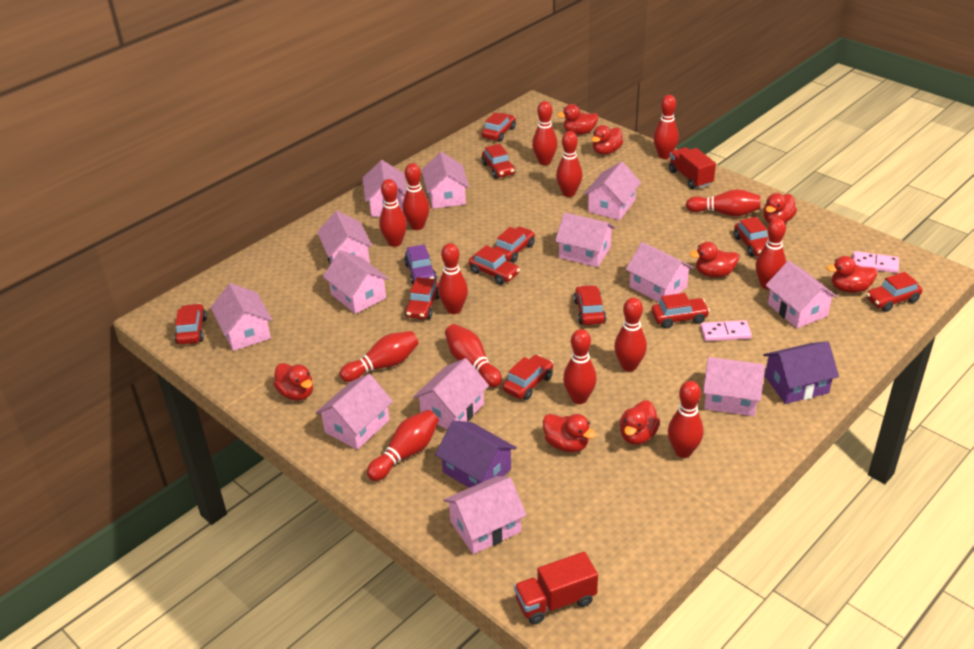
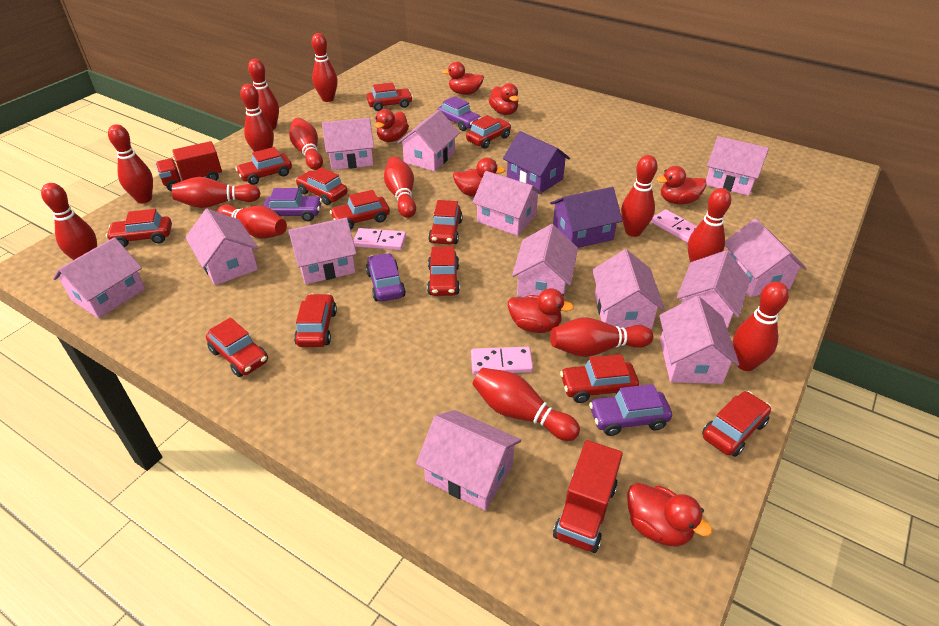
pink domino: [700,320,752,341] [853,251,899,273] = 2 -> [353,228,406,250] [471,347,533,374] [651,209,697,243] = 3
purple car: [404,244,437,285] = 1 -> [263,188,322,221] [366,253,406,302] [437,96,481,131] [589,384,672,436] = 4
red car: [174,303,207,344] [405,277,439,319] [469,245,520,285] [482,112,516,142] [482,144,515,179] [494,226,535,262] [503,355,553,400] [574,285,606,325] [651,293,710,328] [734,217,768,257] [866,272,922,312] = 11 -> [106,209,172,247] [206,318,268,377] [235,147,292,185] [294,294,337,347] [296,167,348,205] [330,190,390,230] [366,82,413,111] [427,246,460,296] [428,200,463,244] [466,115,511,149] [560,354,639,403] [702,391,771,457] = 12
red duck: [273,363,313,401] [543,414,596,452] [557,104,598,135] [592,125,623,155] [620,400,660,445] [690,242,739,277] [763,193,797,223] [826,256,877,293] = 8 -> [375,109,409,142] [442,61,484,95] [453,158,505,197] [489,83,518,115] [508,288,574,333] [627,483,712,547] [656,166,706,205] = 7

